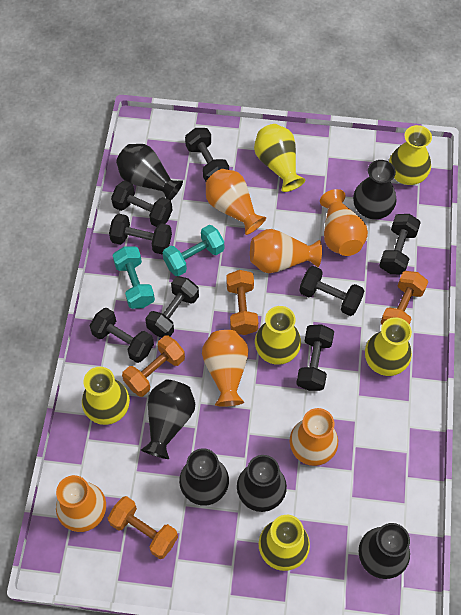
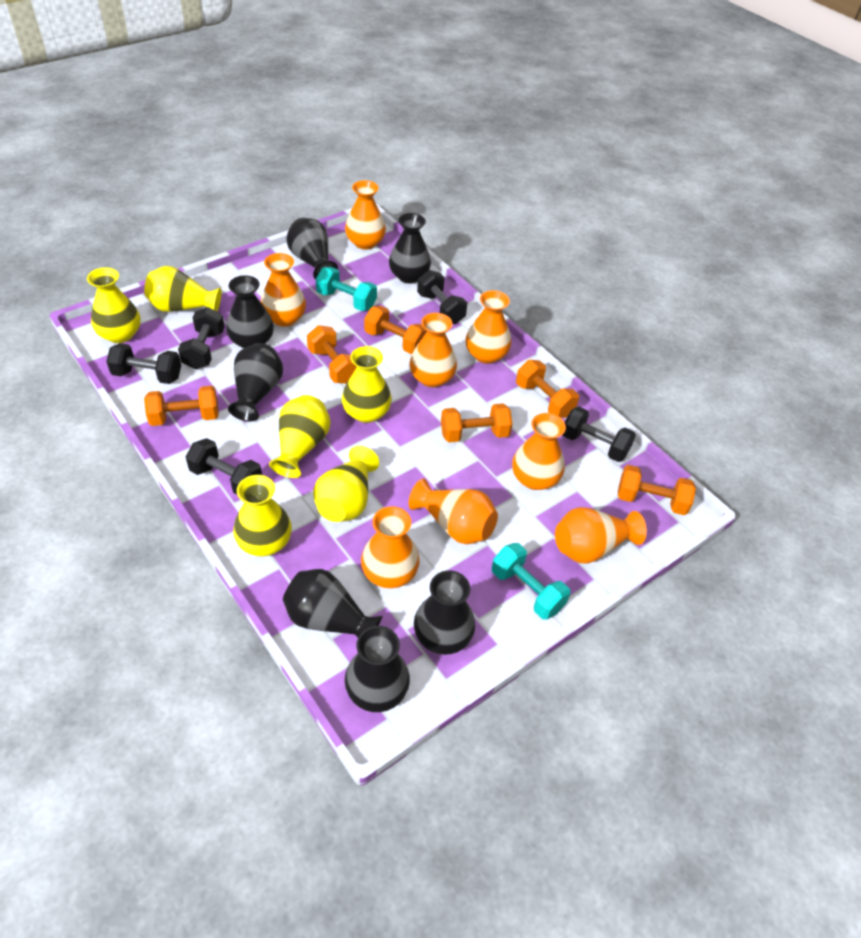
black dumbbell: [90,308,154,363] [109,214,172,255] [111,181,172,227] [145,276,199,337] [185,128,229,181] [296,324,334,391] [299,266,364,316] [379,214,421,274] = 8 -> [106,343,181,384] [178,307,225,369] [186,438,262,495] [417,270,467,324] [562,407,636,462] = 5
black vase: [116,144,183,201] [141,379,195,459] [179,448,229,506] [237,455,287,512] [353,160,397,219] [359,523,410,579] = 6 -> [226,275,274,348] [228,343,283,421] [283,569,383,638] [286,218,338,279] [345,626,410,712] [389,213,431,283] [414,570,475,655] = 7
orange dumbbell: [108,496,178,559] [122,336,185,397] [226,270,258,335] [381,271,428,325] = 4 -> [144,386,219,426] [307,325,357,384] [364,306,427,354] [441,403,513,442] [516,360,579,418] [618,465,696,515] = 6
orange vase: [56,475,106,532] [202,330,249,407] [206,169,266,235] [250,229,322,273] [290,408,338,466] [320,189,368,256] = 6 -> [261,253,306,327] [345,180,386,250] [361,506,420,588] [409,479,498,544] [410,313,457,387] [466,290,511,364] [512,413,566,490] [555,507,647,564] = 8

